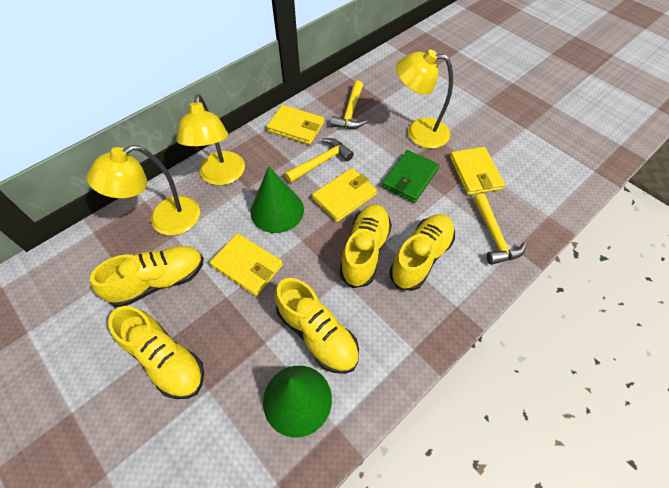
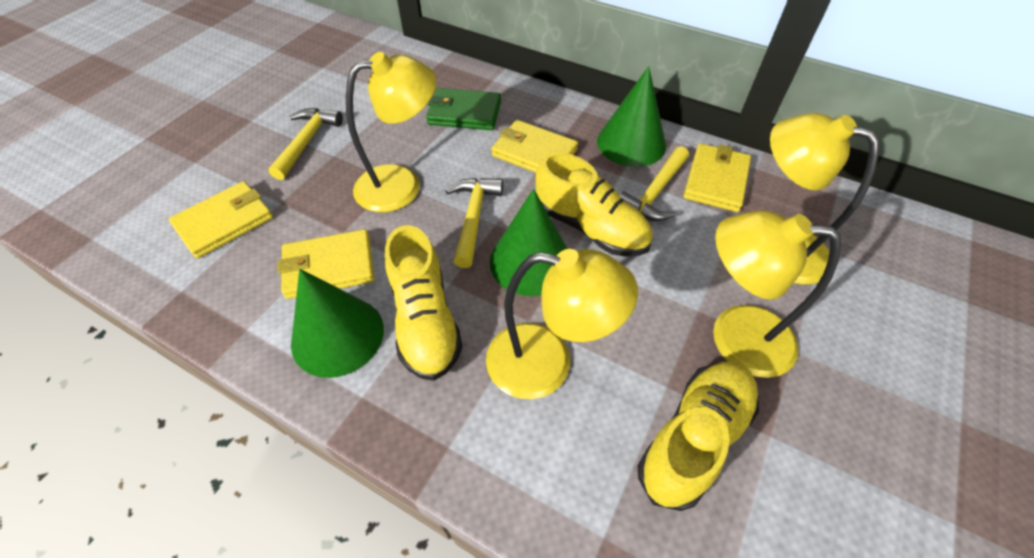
green cone: [250,166,304,233] [263,366,332,437] = 2 -> [291,269,384,378] [490,189,567,296] [597,66,666,167] = 3
yellow lamp: [87,145,200,236] [176,94,245,185] [396,49,453,148] = 3 -> [346,52,436,212] [486,249,638,399] [713,211,841,378] [770,113,879,285] = 4
yellow shoe: [90,246,204,307] [108,306,204,399] [275,278,359,374] [340,204,392,288] [389,214,455,291] = 5 -> [385,225,463,381] [535,152,653,257] [638,362,759,511] = 3

